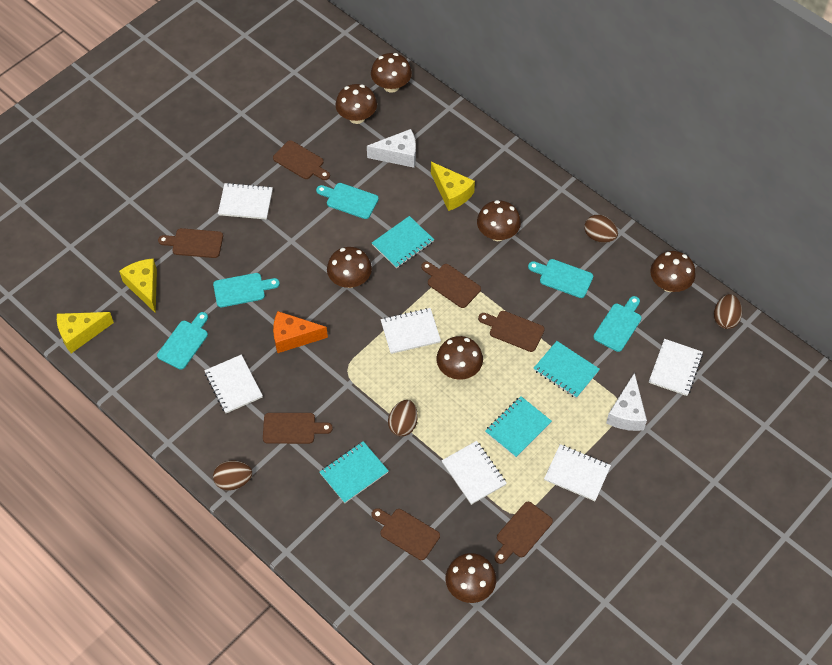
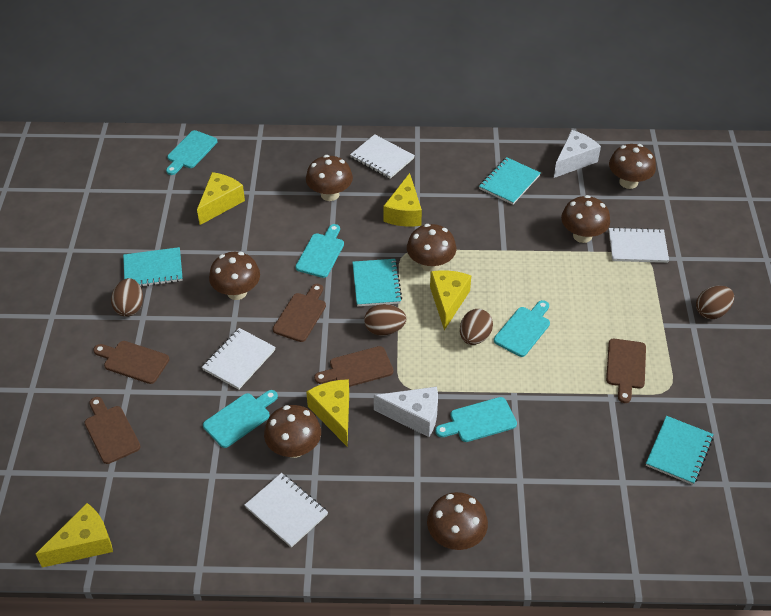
brown cutting board: [158,228,223,258] [263,413,333,444] [273,140,330,180] [372,508,440,560] [421,262,481,308] [478,311,545,352] [494,502,553,564] = 7 -> [84,397,141,464] [93,341,169,384] [273,284,326,342] [314,346,393,387] [606,339,646,403] = 5
orange cheese: [273,311,328,353] = 1 -> none = 0
white notebook: [204,355,263,413] [218,183,273,220] [381,308,441,354] [442,441,507,505] [544,444,611,501] [649,339,703,396] = 6 -> [202,328,276,390] [245,473,328,548] [350,134,415,179] [609,227,669,263] = 4
yellow cheese: [57,312,114,353] [119,258,157,313] [431,162,475,211] = 3 -> [36,503,113,568] [197,172,245,225] [306,379,349,446] [383,173,422,227] [430,270,471,330] = 5

